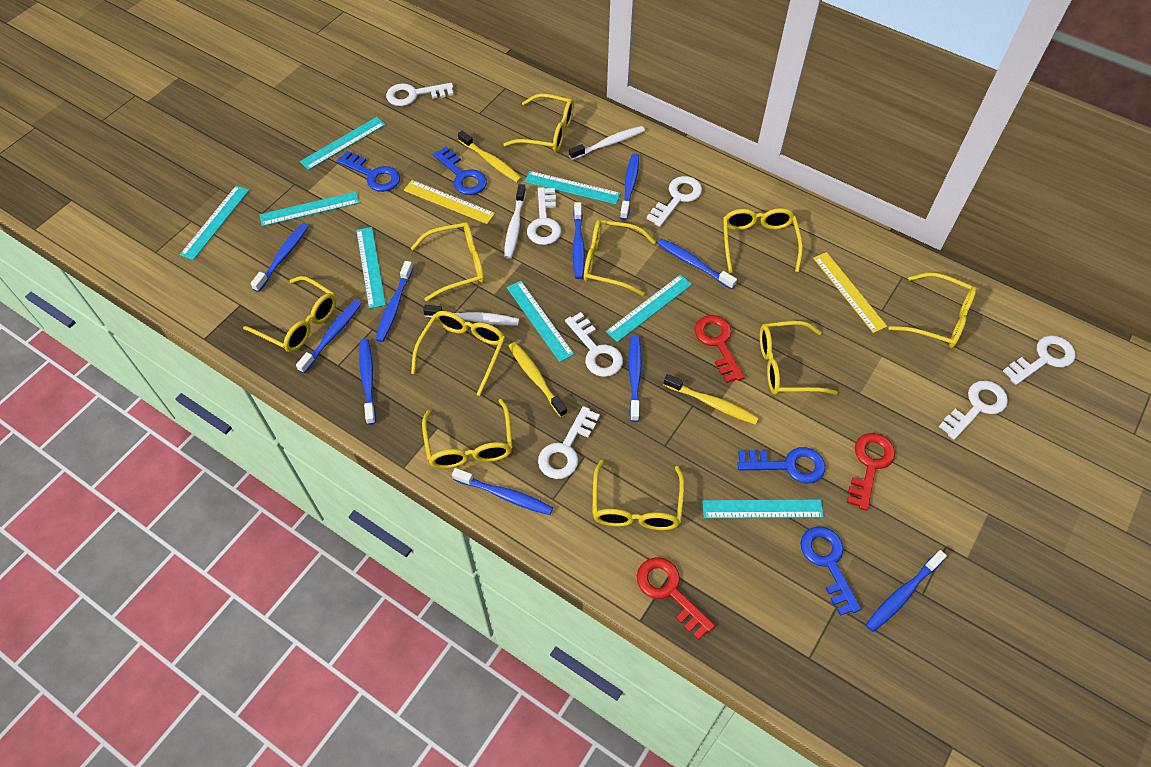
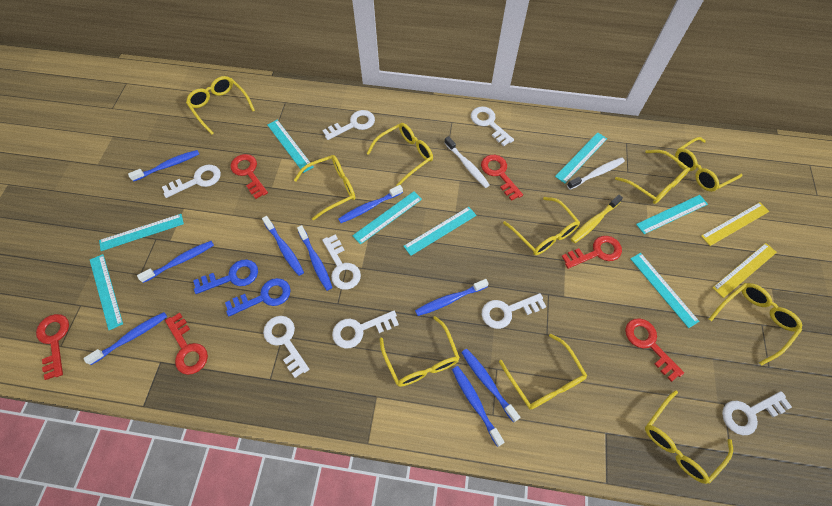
blue key: [337,151,400,192] [433,147,487,195] [737,447,825,483] [801,527,861,616] = 4 -> [193,259,258,294] [225,278,291,316] = 2
blue toothbrush: [250,223,309,292] [296,300,362,374] [359,339,376,425] [376,261,413,342] [452,468,553,515] [573,202,585,279] [620,153,639,220] [628,335,642,422] [657,238,737,289] [866,550,947,632] = 10 -> [84,312,167,365] [128,150,199,182] [137,241,214,283] [262,216,304,276] [297,225,333,291] [338,185,403,223] [415,279,489,316] [452,366,505,447] [461,348,520,423] = 9
red key: [637,557,715,640] [694,315,745,383] [847,433,895,511] = 3 -> [36,314,69,380] [165,313,208,375] [230,154,268,199] [481,155,523,201] [561,236,622,269] [625,318,684,382] = 6
white key: [386,83,453,106] [527,187,561,245] [538,406,600,479] [565,312,623,377] [646,176,702,227] [939,381,1008,440] [1003,335,1075,385] = 7 -> [162,165,221,198] [263,316,309,378] [322,110,375,140] [322,234,361,290] [332,311,399,349] [471,106,514,146] [482,293,546,329] [722,391,792,435] = 8
white toothbrush: [423,305,519,326] [504,184,526,259] [569,126,645,160] = 3 -> [445,136,490,188] [567,157,625,190] = 2
yellow toothbrush: [458,131,522,183] [509,342,567,417] [663,374,759,425] = 3 -> [571,195,623,243] = 1

